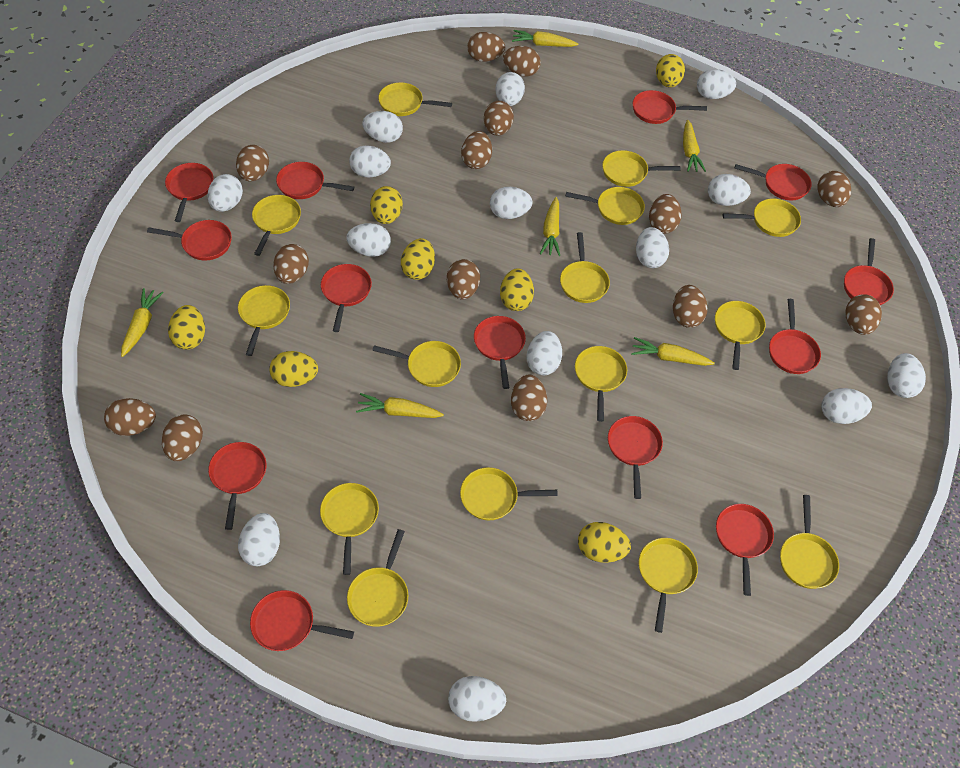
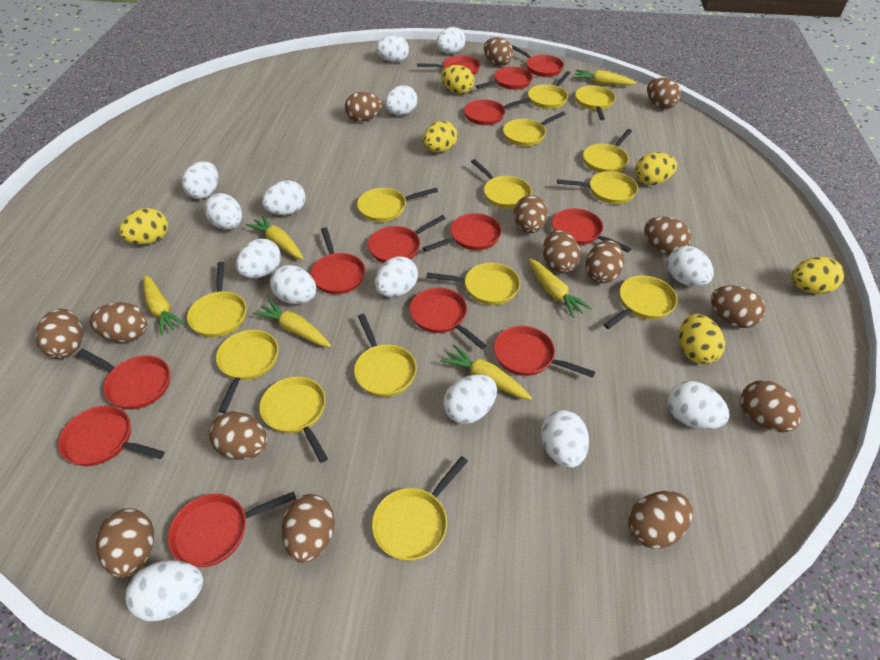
brown egg: [104,398,156,436] [162,414,203,461] [236,145,269,181] [273,244,309,284] [447,259,480,300] [461,131,492,169] [467,32,505,62] [484,101,514,136] [503,46,541,77] [511,374,547,421] [649,194,682,234] [673,285,708,328] [817,171,851,207] [845,294,882,335] = 14 -> [35,308,83,358] [89,302,148,342] [96,508,154,578] [209,411,268,460] [282,494,335,563] [345,92,382,122] [484,37,513,66] [514,195,548,233] [543,230,581,273] [586,240,624,283] [628,491,693,549] [644,217,691,255] [647,78,681,109] [711,286,765,328] [741,380,801,432] = 15
yellow egg: [168,305,205,350] [269,351,318,387] [370,186,403,224] [401,238,435,280] [500,269,534,311] [578,522,631,563] [656,54,685,87] = 7 -> [119,208,168,245] [423,121,458,152] [441,65,474,94] [635,152,677,185] [679,314,725,365] [792,257,844,294] = 6
yellow pan: [238,285,290,356] [252,195,301,256] [320,483,379,575] [347,529,408,627] [372,341,461,387] [378,82,452,116] [460,467,558,520] [560,232,610,303] [566,187,645,225] [575,346,627,422] [602,150,681,187] [639,538,698,633] [715,301,766,370] [723,198,801,237] [780,495,839,589] = 15 -> [187,262,246,337] [216,330,278,413] [259,377,328,463] [354,314,417,397] [357,188,438,222] [372,456,468,561] [426,263,520,305] [471,159,532,209] [503,112,566,146] [528,71,570,109] [557,171,638,204] [575,85,616,120] [583,129,632,173] [603,275,677,329] = 14

